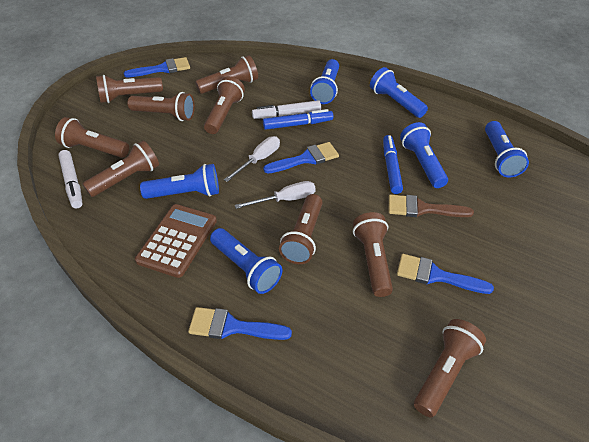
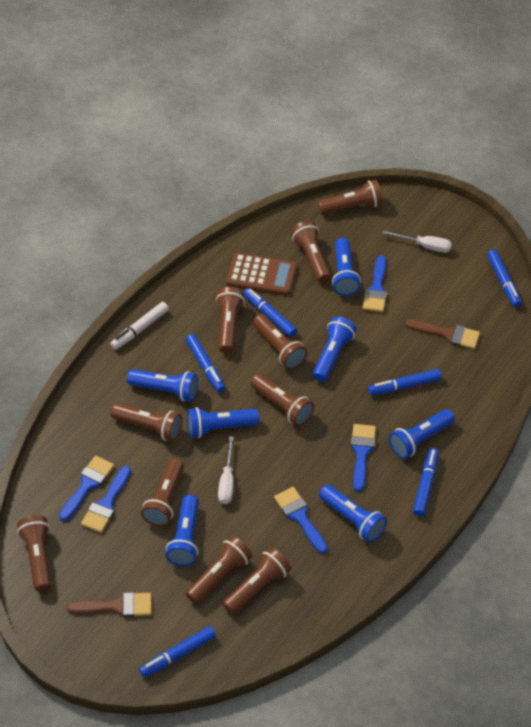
blue brush: [124,57,190,78] [188,307,292,340] [263,142,339,174] [397,254,494,294] = 4 -> [59,456,114,521] [81,466,131,533] [274,487,328,554] [351,424,376,492] [363,255,387,312] = 5
blue flashlight: [140,164,219,199] [210,228,282,294] [310,59,339,104] [370,67,428,118] [400,122,448,188] [485,121,529,178] = 6 -> [127,369,198,401] [166,495,199,566] [187,407,259,438] [313,316,357,382] [319,485,387,542] [332,238,361,296] [389,409,455,459] = 7
blue marker: [263,109,333,130] [383,135,403,194] = 2 -> [139,626,216,678] [185,334,225,392] [243,288,297,337] [368,369,442,395] [413,448,439,516] [487,250,522,307] = 6
brown brush: [389,194,474,217] = 1 -> [67,592,152,617] [405,319,480,349] = 2
brown flashlight: [55,117,129,158] [83,141,159,197] [96,75,163,103] [127,92,195,121] [195,55,258,94] [204,76,245,134] [279,194,322,264] [353,212,393,297] [414,319,486,417] = 9 -> [17,515,51,592] [111,403,182,442] [141,458,184,527] [186,536,253,604] [216,287,245,353] [222,547,291,615] [250,374,314,426] [253,314,307,369] [291,221,331,283] [318,180,383,215] = 10
white marker: [58,150,83,208] [252,100,321,119] = 2 -> [110,302,169,350] = 1

